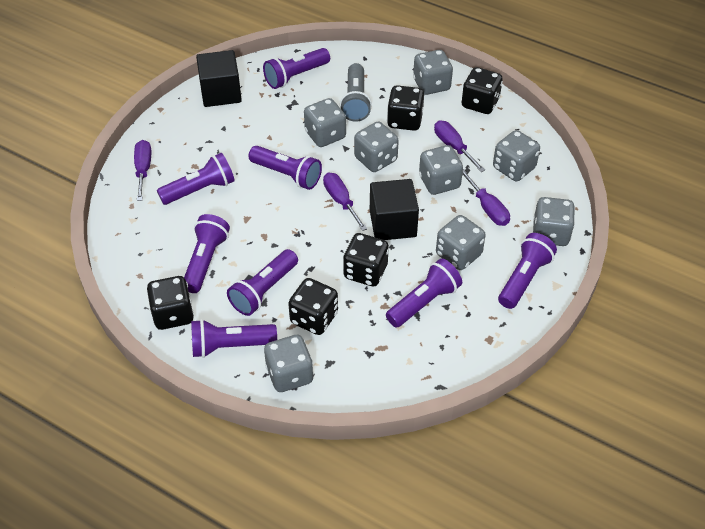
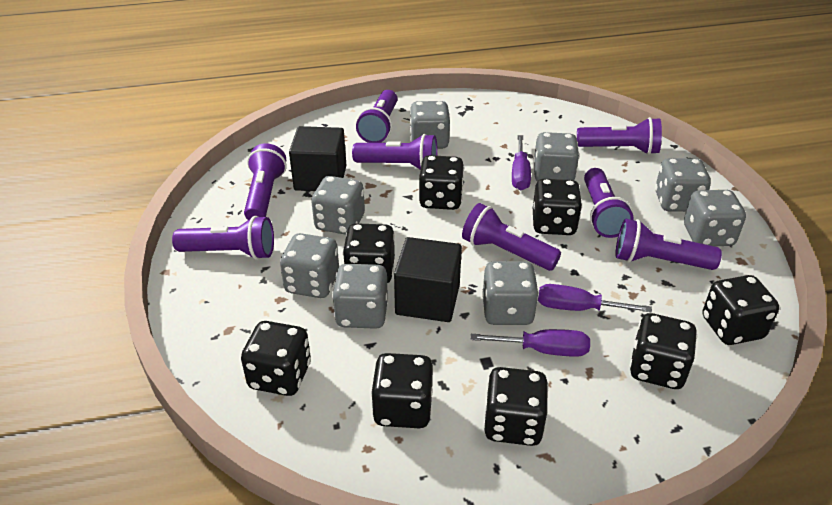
black dice: [147,276,194,330] [288,278,338,335] [343,233,389,286] [387,85,424,131] [462,67,503,114] = 5 -> [241,321,311,396] [343,223,395,283] [371,353,433,428] [419,155,464,210] [483,367,549,446] [533,179,582,235] [630,313,697,389] [703,275,779,345] = 8
grey flashlight: [340,63,372,122] = 1 -> none = 0
purple screwdriver: [134,140,151,201] [323,173,367,231] [434,121,485,172] [462,169,510,226] = 4 -> [471,329,590,357] [512,135,531,190] [538,284,652,312] = 3

